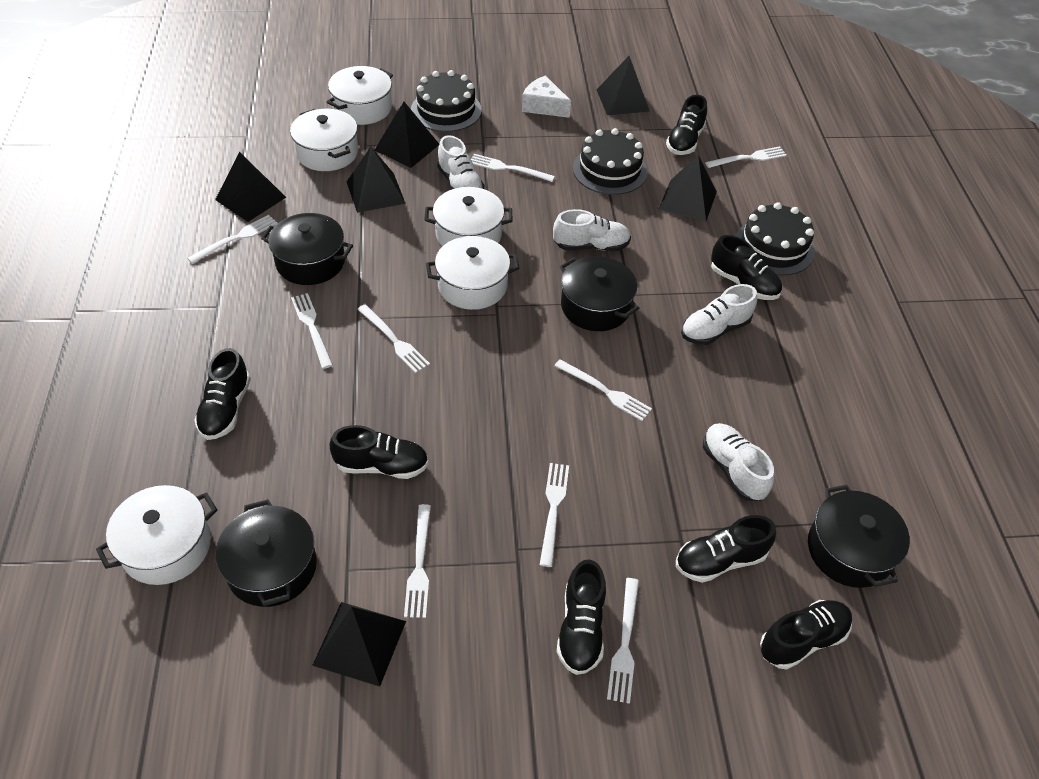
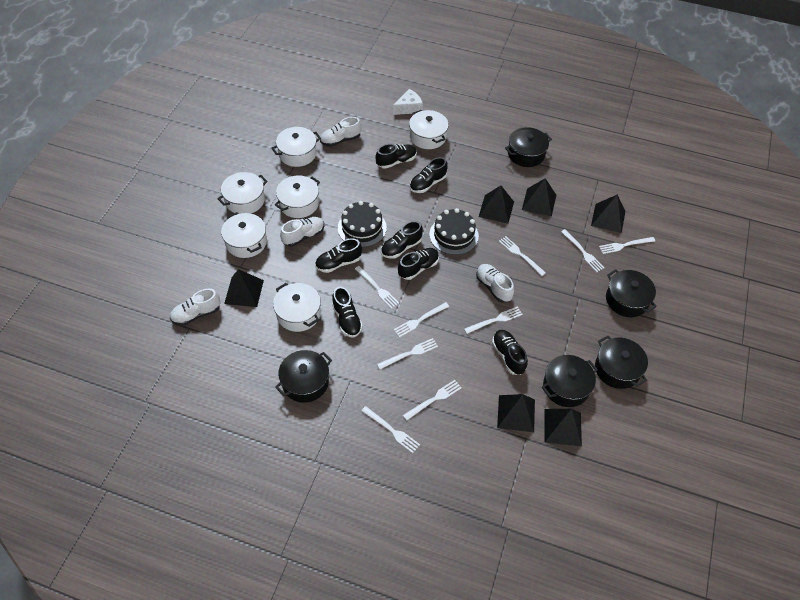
black cake: [411,70,482,132] [573,128,647,195] [735,202,815,276] = 3 -> [338,201,387,247] [429,208,479,255] = 2
black pot: [215,499,317,607] [261,213,353,285] [559,256,639,331] [808,485,910,588] = 4 -> [275,350,332,403] [505,127,552,167] [542,355,598,407] [595,336,648,389] [606,269,657,317] = 5
white pot: [96,485,217,585] [290,109,358,171] [327,66,393,125] [424,187,513,246] [426,236,519,310] = 5 -> [217,172,268,214] [221,212,267,258] [272,127,321,167] [273,283,321,332] [275,175,320,218] [409,110,449,149] = 6

